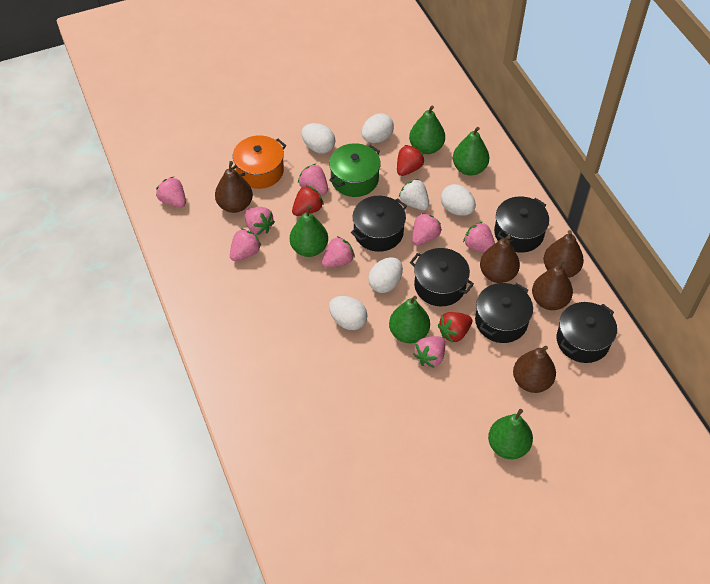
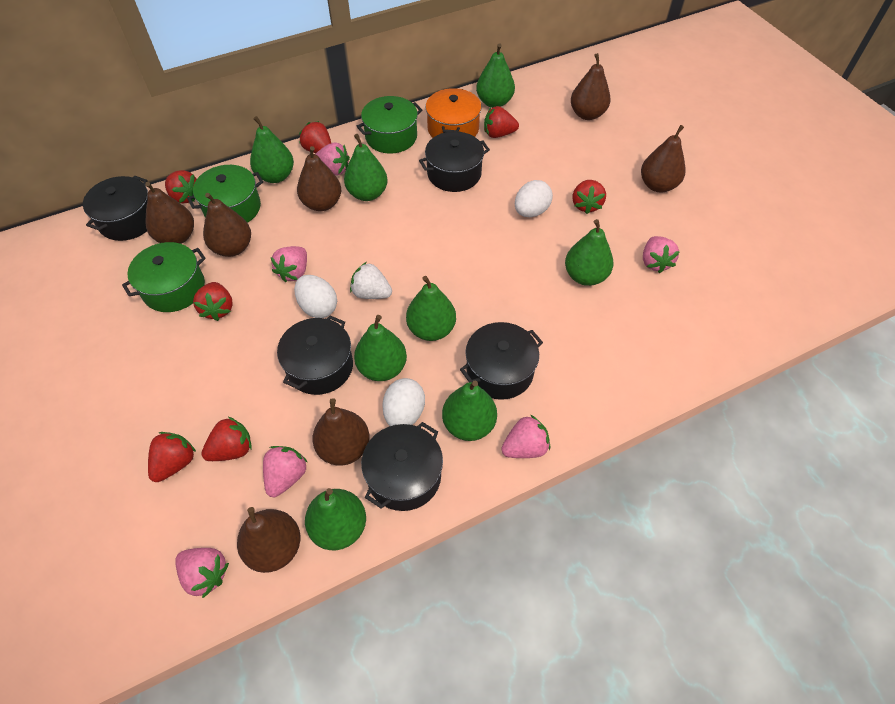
brown pear: [215,161,253,213] [480,235,520,283] [513,346,556,393] [532,259,573,310] [544,230,584,278] = 5 -> [145,182,194,244] [203,193,251,257] [237,507,300,573] [297,146,342,211] [312,398,370,466] [571,53,611,120] [641,125,685,193] = 7
green pear: [290,205,328,257] [389,296,430,343] [409,106,445,154] [453,127,489,175] [488,409,533,459] = 5 -> [250,116,294,183] [305,488,366,550] [344,134,388,201] [354,315,407,381] [406,276,456,341] [442,381,497,441] [476,43,515,108] [565,219,613,286] = 8
green pot: [329,143,381,197] = 1 -> [122,242,206,312] [187,165,264,223] [357,96,422,154] = 3
pink strawberry: [156,177,186,208] [230,228,261,261] [244,207,275,235] [298,164,328,194] [322,236,355,268] [412,213,442,246] [413,336,445,368] [463,222,495,253] = 8 -> [175,548,229,598] [263,446,307,497] [271,246,307,282] [316,142,350,175] [501,415,550,458] [643,236,680,273] = 6
red strawberry: [292,185,324,216] [397,145,425,176] [438,312,472,343] = 3 -> [148,432,196,482] [165,170,197,204] [193,282,233,321] [201,417,252,461] [299,121,331,153] [484,106,519,138] [573,180,606,214] = 7
white egg: [301,123,336,154] [329,296,368,330] [362,113,394,143] [368,257,403,293] [441,184,476,216] = 5 -> [294,275,337,318] [382,378,425,426] [515,180,553,217] = 3

